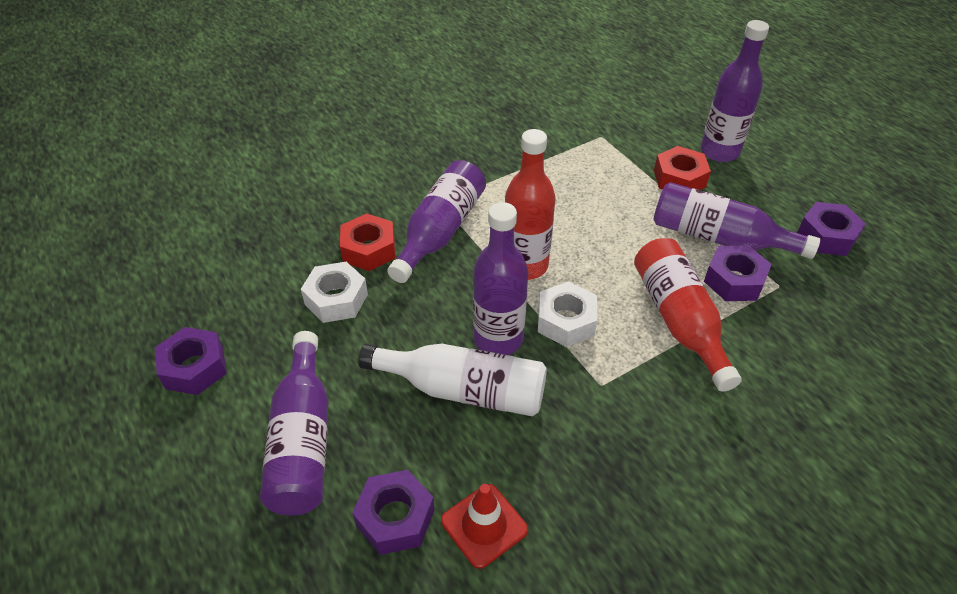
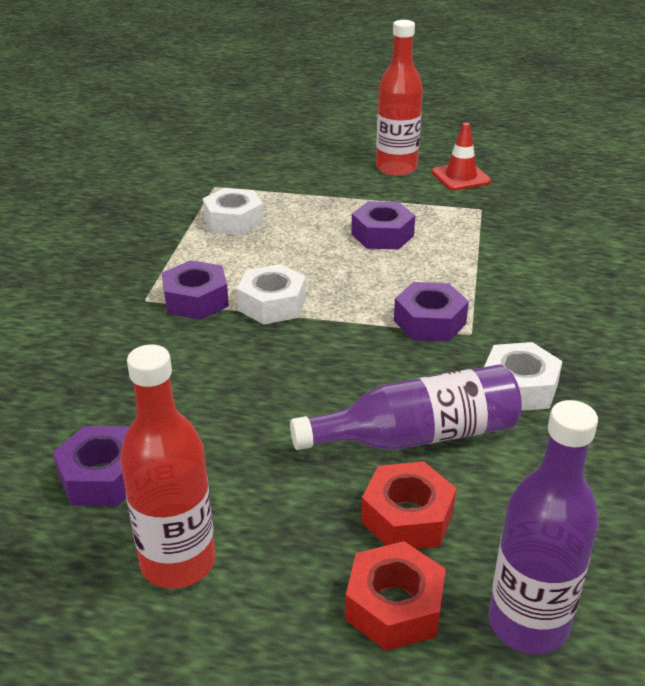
purple bottle: [260,331,329,515] [387,160,486,283] [473,202,528,355] [654,182,820,259] [701,20,769,162] = 5 -> [290,364,522,450] [489,400,599,654] = 2
white bottle: [358,344,547,417] = 1 -> none = 0
white nut: [301,262,368,323] [538,281,598,347] = 2 -> [203,188,264,236] [237,264,306,325] [484,342,563,411] = 3

